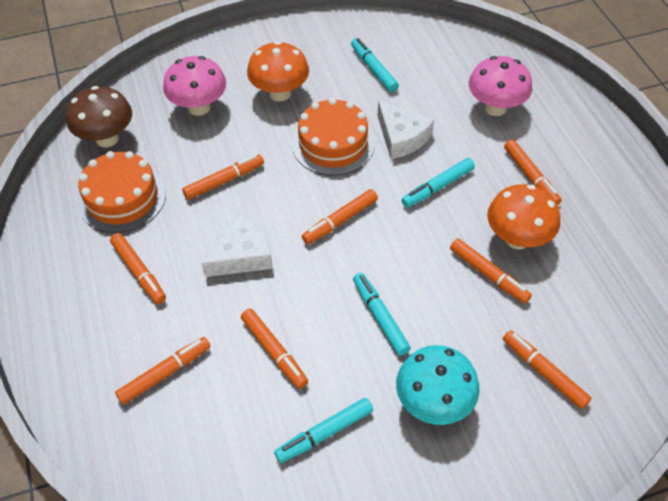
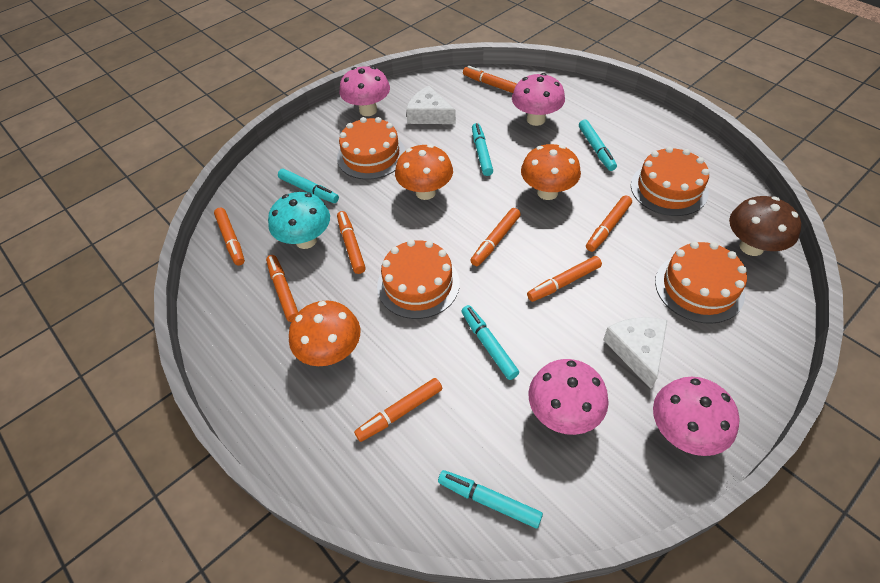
orange cake: [78,151,166,233] [292,98,375,176] = 2 -> [337,117,405,180] [377,239,460,319] [631,147,709,216] [655,241,747,324] = 4
orange mushroom: [247,41,309,101] [487,184,560,249] = 2 -> [289,301,360,366] [395,144,453,200] [521,144,581,200] = 3
pink mushroom: [163,56,226,116] [469,56,532,116] = 2 -> [339,66,390,116] [512,73,565,126] [529,359,609,435] [653,377,739,456] = 4
turquoise marker: [274,398,373,463] [351,38,399,92] [353,273,411,356] [401,158,475,208] = 4 -> [278,169,339,203] [438,470,543,528] [462,305,519,380] [472,123,493,176] [579,119,617,171] = 5

